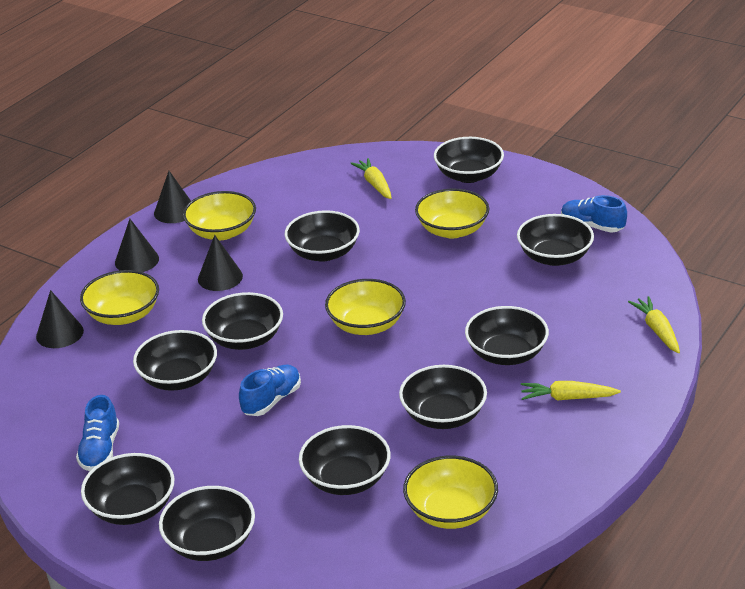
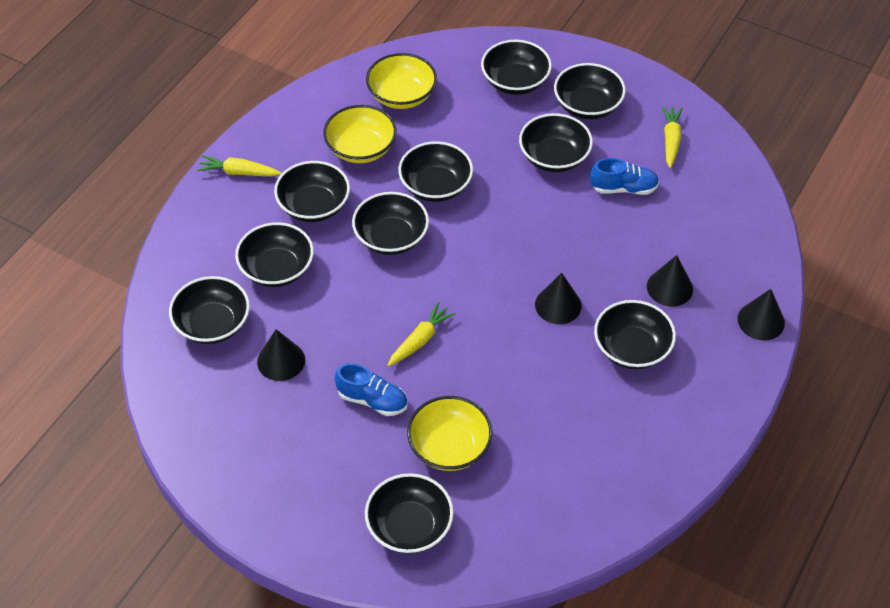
blue shoe: [76,395,119,471] [239,365,301,416] [561,195,627,233] = 3 -> [335,363,408,416] [590,158,659,195] = 2
yellow bowl: [80,270,159,325] [183,191,256,240] [325,279,406,335] [403,456,498,529] [415,189,489,238] = 5 -> [323,105,397,163] [366,53,437,109] [407,396,492,471] = 3

